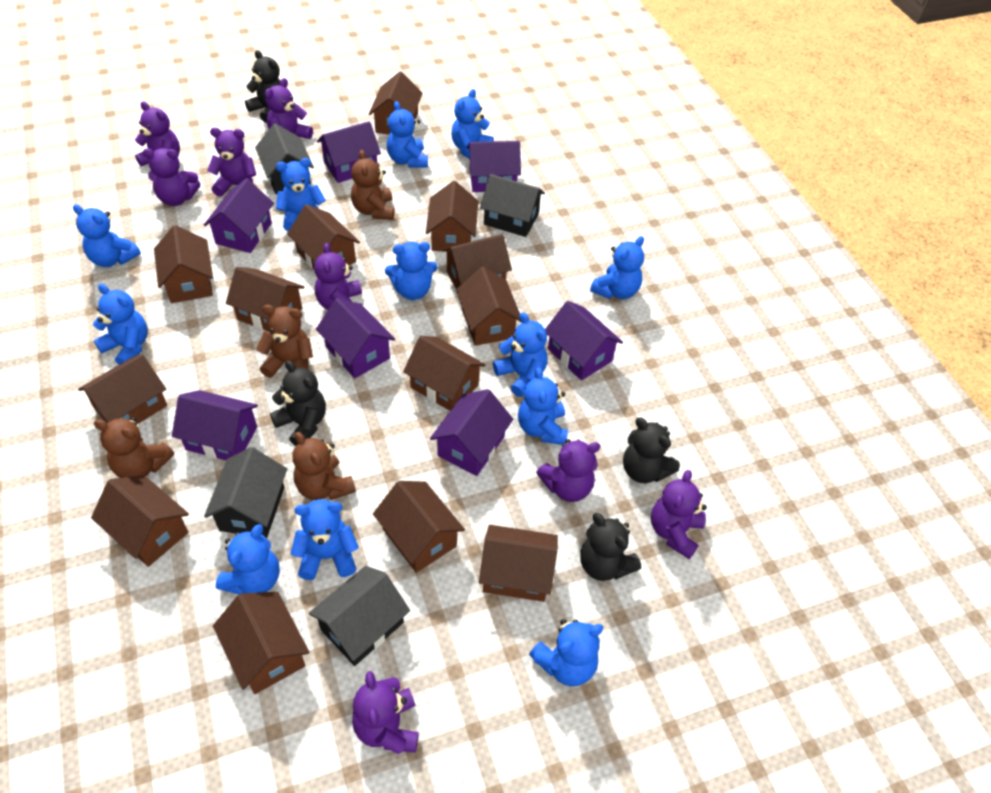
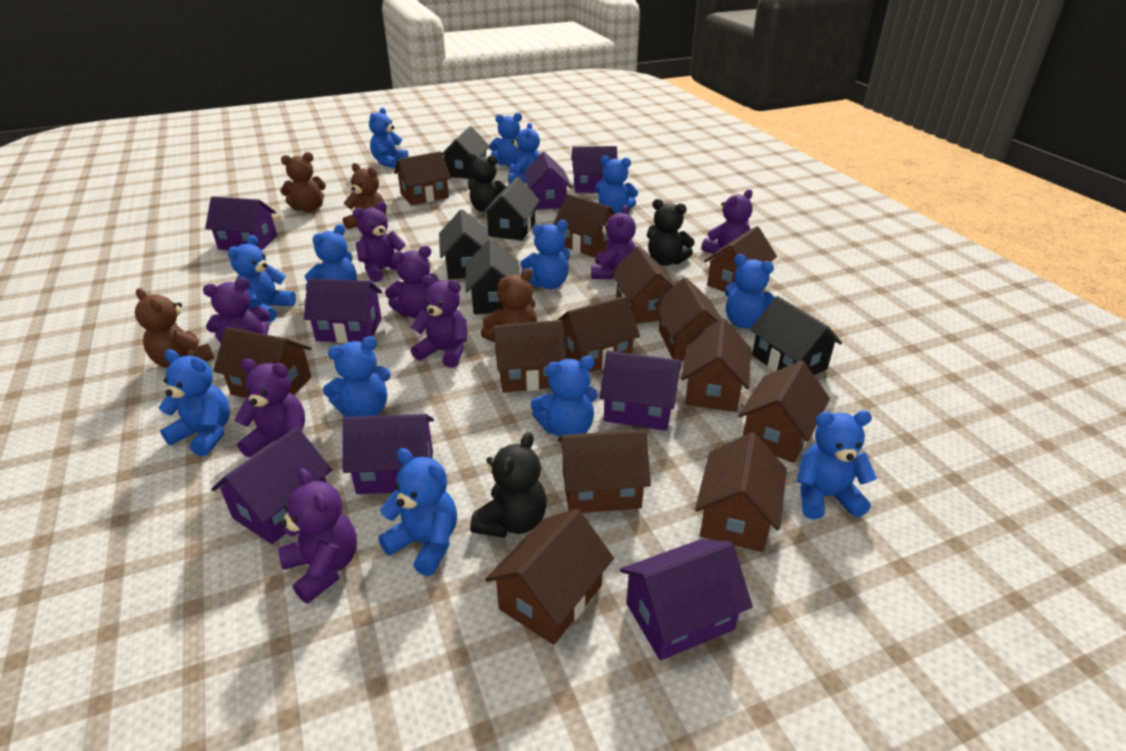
black house: [204,447,287,538] [255,123,314,194] [309,566,410,666] [480,174,545,237] = 4 -> [439,209,489,279] [442,126,490,179] [465,239,520,314] [481,177,540,241] [750,296,842,375] = 5
black teddy bear: [245,50,280,123] [270,360,326,446] [580,513,641,581] [623,417,680,483] = 4 -> [468,153,507,213] [470,432,547,538] [647,199,695,266] = 3
blue teddy bear: [73,204,141,267] [93,284,148,365] [216,524,280,595] [276,158,326,231] [291,499,359,580] [385,242,438,300] [387,101,428,167] [451,89,494,159] [493,312,548,397] [518,367,568,445] [529,619,603,686] [590,236,644,299] = 12 -> [158,349,230,456] [228,235,296,323] [305,224,357,290] [323,336,391,417] [369,108,408,169] [378,448,457,576] [489,113,522,167] [508,123,540,184] [520,220,570,289] [530,356,598,437] [595,156,638,213] [724,254,775,329] [797,410,877,519] = 13
purple house: [172,390,258,460] [204,178,274,253] [316,298,395,378] [317,121,381,183] [430,389,513,476] [467,141,521,192] [545,301,623,381] = 7 -> [205,196,277,250] [211,427,332,544] [304,279,382,343] [343,414,434,494] [523,152,572,210] [571,146,617,193] [599,351,681,431] [620,539,753,660] = 8

